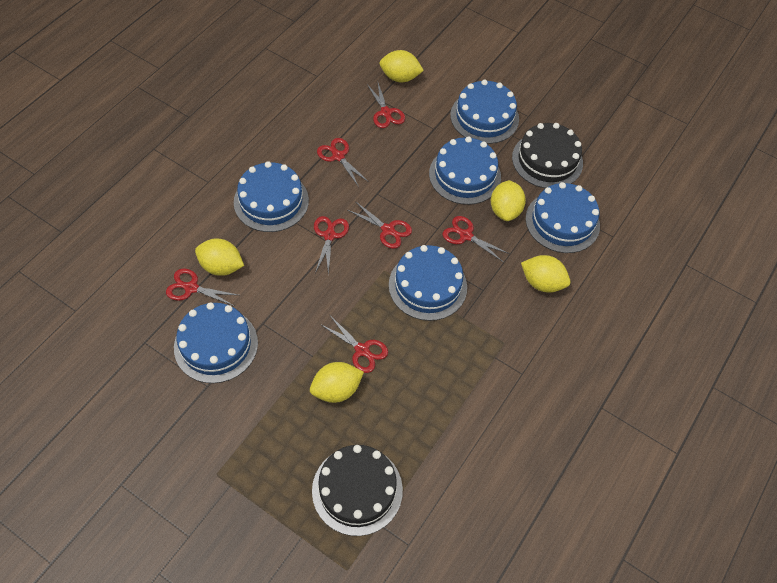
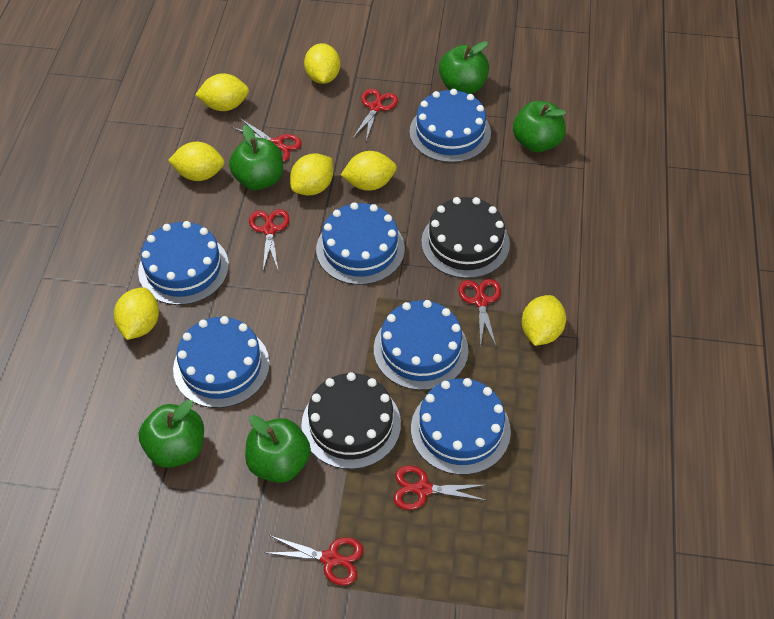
green apple: none = 0 -> [139,400,204,468] [229,125,283,190] [245,415,311,483] [439,41,489,94] [513,101,566,152] = 5
red scissors: [166,269,238,306] [314,216,349,275] [317,138,369,187] [320,317,388,373] [348,201,412,249] [367,83,405,128] [442,216,510,262] = 7 -> [232,118,302,162] [249,209,289,270] [267,535,363,585] [353,89,398,141] [394,466,487,510] [458,279,501,348] = 6
yellow lemon: [195,239,244,276] [310,362,364,403] [379,50,424,82] [491,180,526,221] [521,255,570,293] = 5 -> [114,287,159,340] [168,142,225,181] [195,74,249,111] [290,153,333,196] [304,43,340,84] [341,151,397,191] [522,295,566,346] = 7

